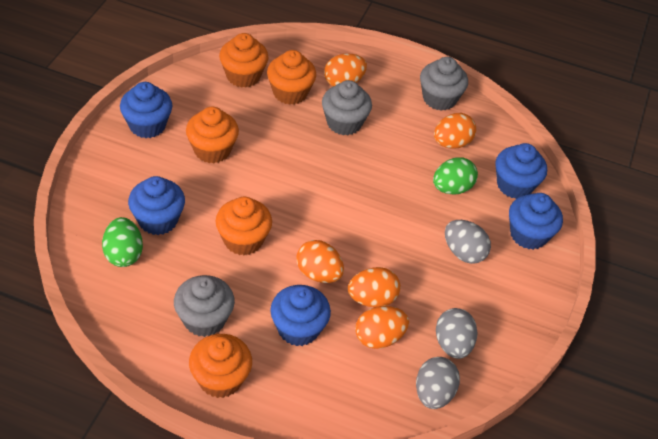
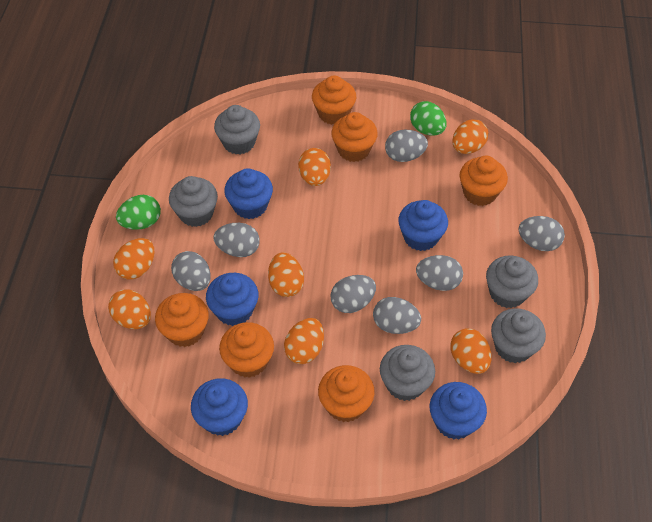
grey cupcake: [174,275,235,337] [322,80,372,135] [420,57,468,111] = 3 -> [169,176,218,227] [214,105,260,154] [380,345,435,401] [486,255,538,308] [491,308,546,363] = 5
grey egg: [416,357,460,409] [436,308,477,359] [445,220,491,264] = 3 -> [171,251,211,291] [214,223,260,257] [331,275,376,313] [373,297,421,334] [385,130,428,162] [416,255,463,291] [518,216,565,251] = 7
orange cupcake: [186,107,239,163] [189,334,252,398] [216,197,272,256] [219,33,268,88] [267,50,316,105] = 5 -> [155,293,209,347] [219,322,274,378] [312,76,356,125] [318,365,375,422] [331,112,378,162] [460,156,508,206] = 6
orange egg: [297,240,344,283] [324,54,367,86] [348,267,400,307] [355,306,409,349] [434,113,476,149] = 5 -> [108,289,151,329] [113,238,154,280] [268,253,304,297] [284,318,324,364] [298,148,331,186] [450,328,492,374] [452,119,488,154] = 7

